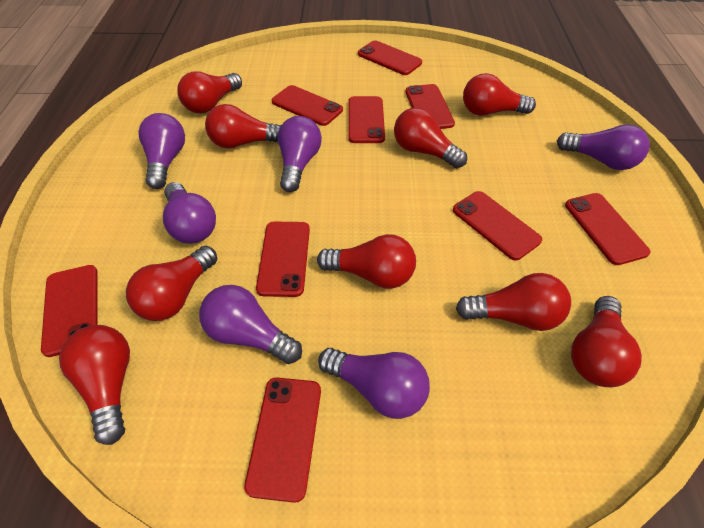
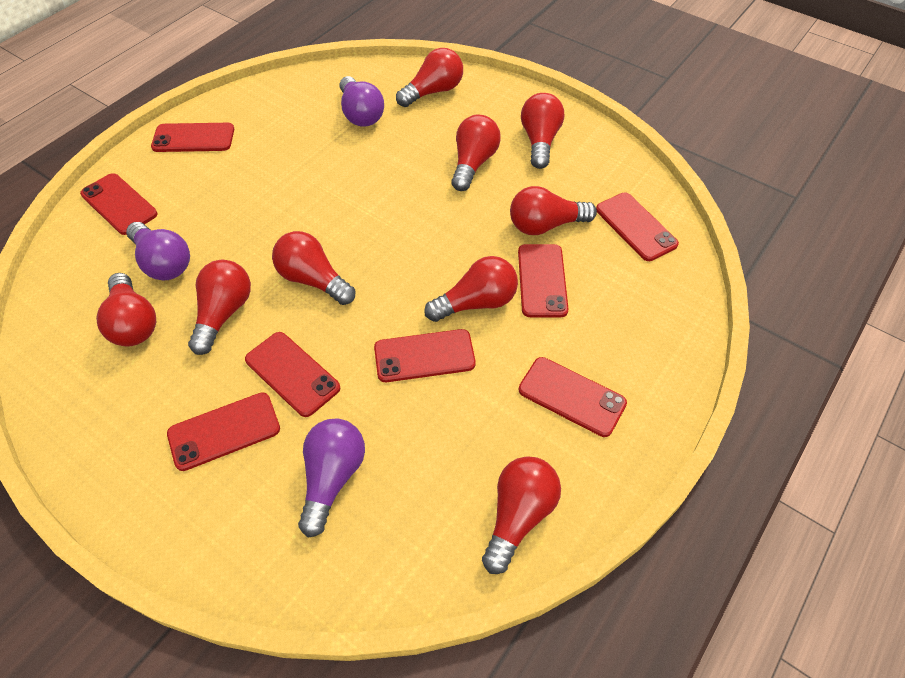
purple light bulb: [138,113,185,189] [163,182,216,244] [199,285,302,364] [278,116,322,192] [318,348,430,419] [557,124,650,170] = 6 -> [126,222,190,280] [298,418,365,538] [340,76,384,127] = 3
red phone: [41,265,98,357] [244,378,321,503] [256,222,310,297] [272,85,343,126] [348,96,385,143] [358,40,422,75] [405,84,455,129] [453,191,542,260] [565,193,651,265] = 9 -> [80,173,158,235] [151,123,234,152] [167,393,280,471] [245,332,340,417] [374,329,476,382] [518,244,569,317] [518,357,627,437] [596,193,679,261] = 8

